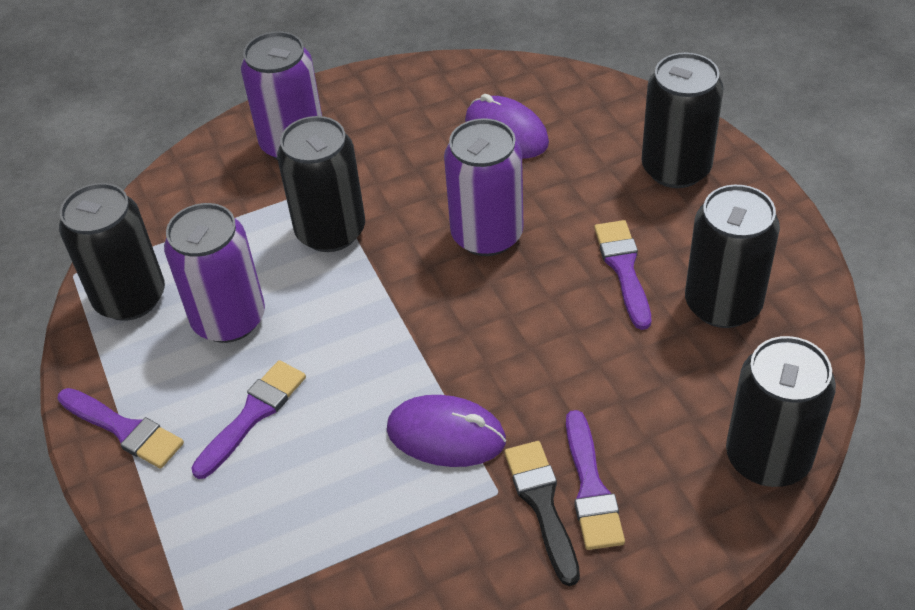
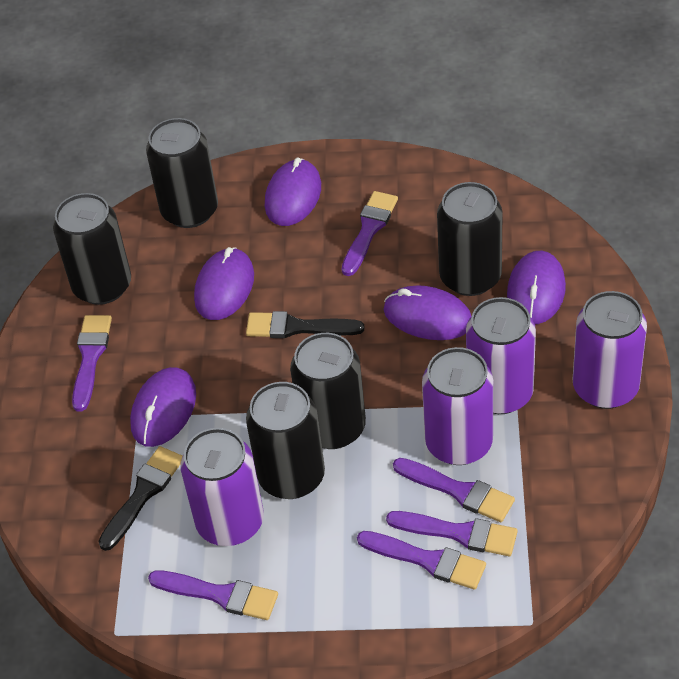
black brush: [504,441,580,586] = 1 -> [98,446,182,551] [246,311,365,338] = 2
purple brush: [58,388,184,469] [191,360,306,479] [566,410,625,550] [594,220,651,330] = 4 -> [72,315,112,412] [148,570,278,620] [342,191,398,276] [357,531,486,590] [386,511,518,556] [393,458,515,522] = 6
purple can: [164,203,265,343] [241,31,322,159] [444,118,523,256] = 3 -> [181,428,264,546] [422,347,493,465] [466,297,536,414] [573,291,647,409] = 4
purple mouse: [387,395,506,467] [465,94,549,158] = 2 -> [130,367,196,447] [194,247,254,320] [265,158,321,226] [384,285,471,340] [507,251,566,324] = 5

